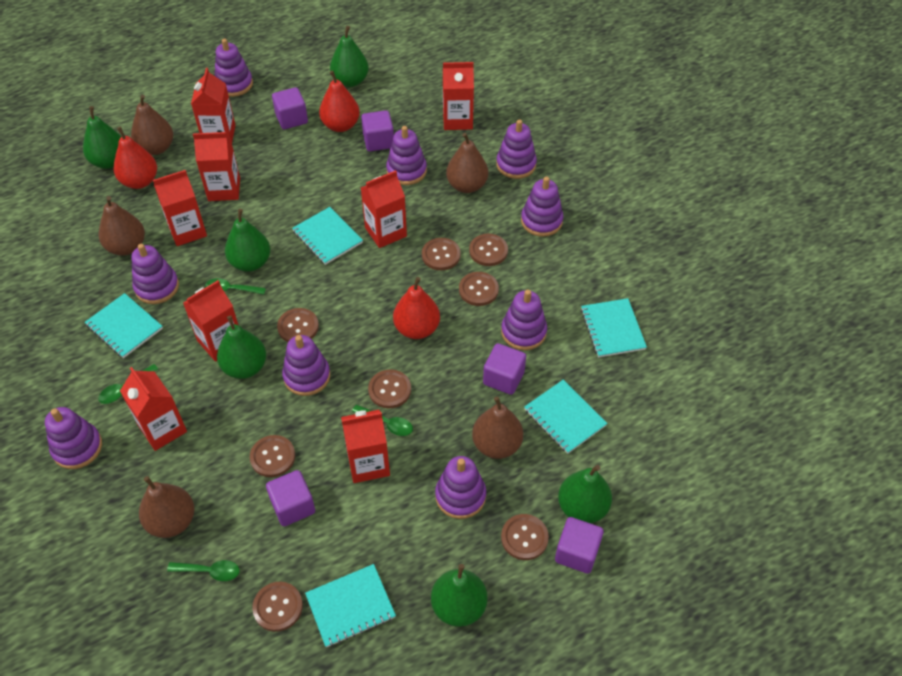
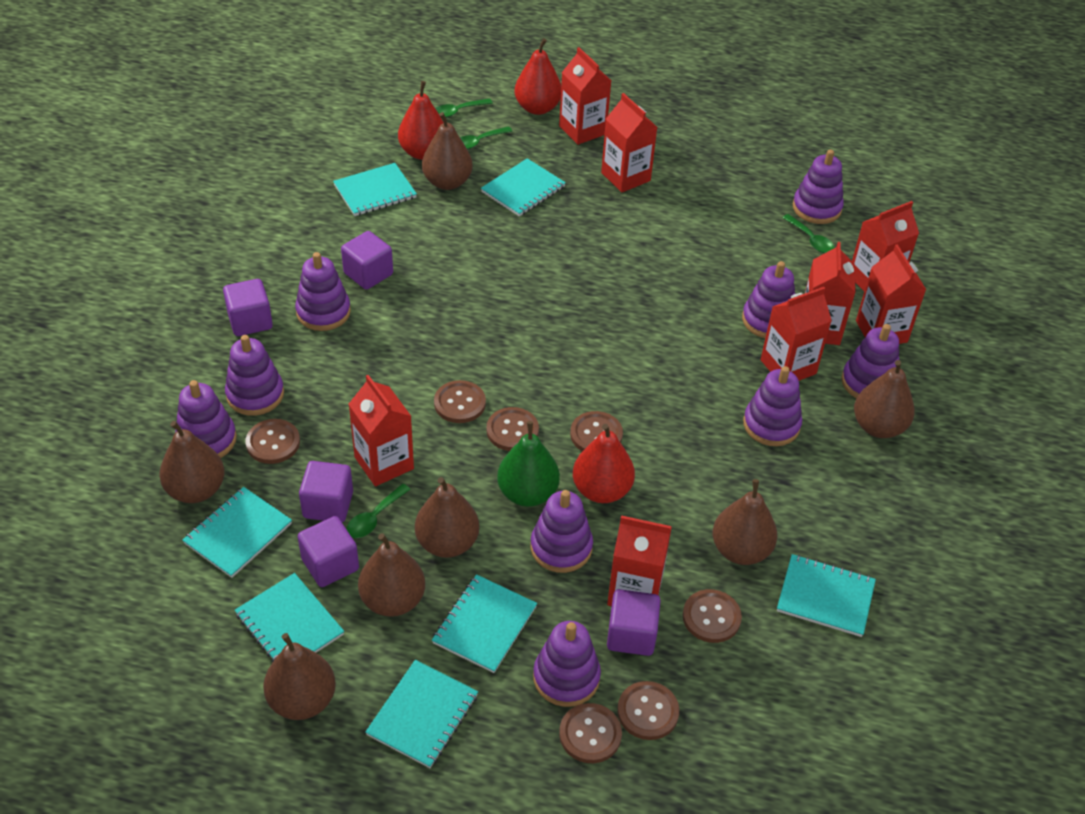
brown button: [250,435,295,477] [252,582,303,632] [277,308,319,342] [368,369,411,408] [422,238,461,270] [459,272,499,306] [469,234,508,266] [501,514,549,560] = 8 -> [246,419,300,464] [434,380,486,423] [486,407,539,451] [559,703,622,763] [570,411,623,451] [617,681,679,740] [683,589,742,643] = 7
brown pear: [99,196,145,256] [131,95,173,155] [139,476,195,538] [446,133,488,193] [472,396,523,459] = 5 -> [159,421,224,503] [263,633,336,720] [358,533,425,617] [415,477,479,558] [422,112,473,190] [712,479,777,565] [854,360,915,438] = 7
green pear: [83,106,121,169] [217,316,266,379] [225,209,270,272] [330,26,369,87] [431,564,488,627] [558,465,612,523] = 6 -> [497,421,560,507] = 1
turquoise notebook: [85,293,163,358] [292,207,363,265] [305,564,396,647] [524,380,608,454] [581,298,647,357] = 5 -> [182,487,292,578] [235,573,344,663] [333,163,417,216] [365,660,478,768] [432,574,537,673] [481,158,566,217] [777,554,876,637] = 7

